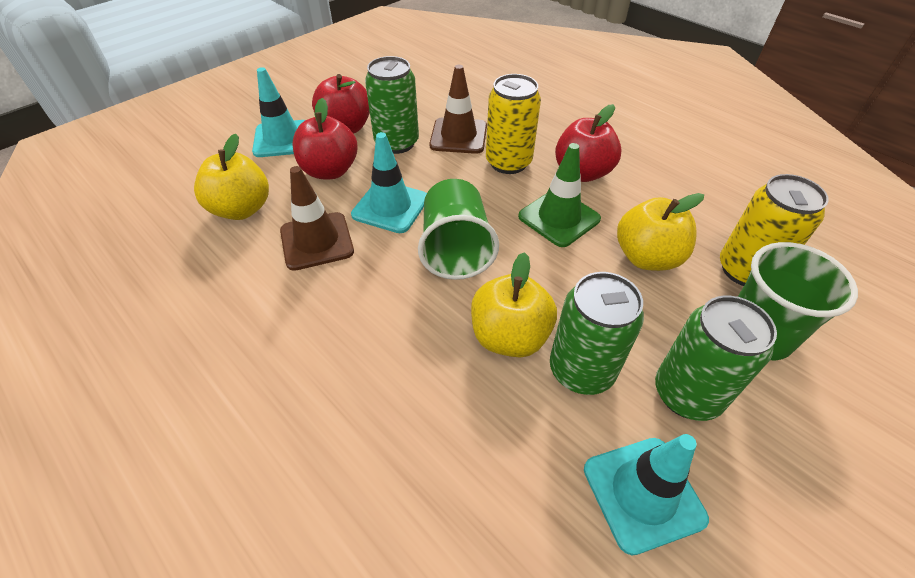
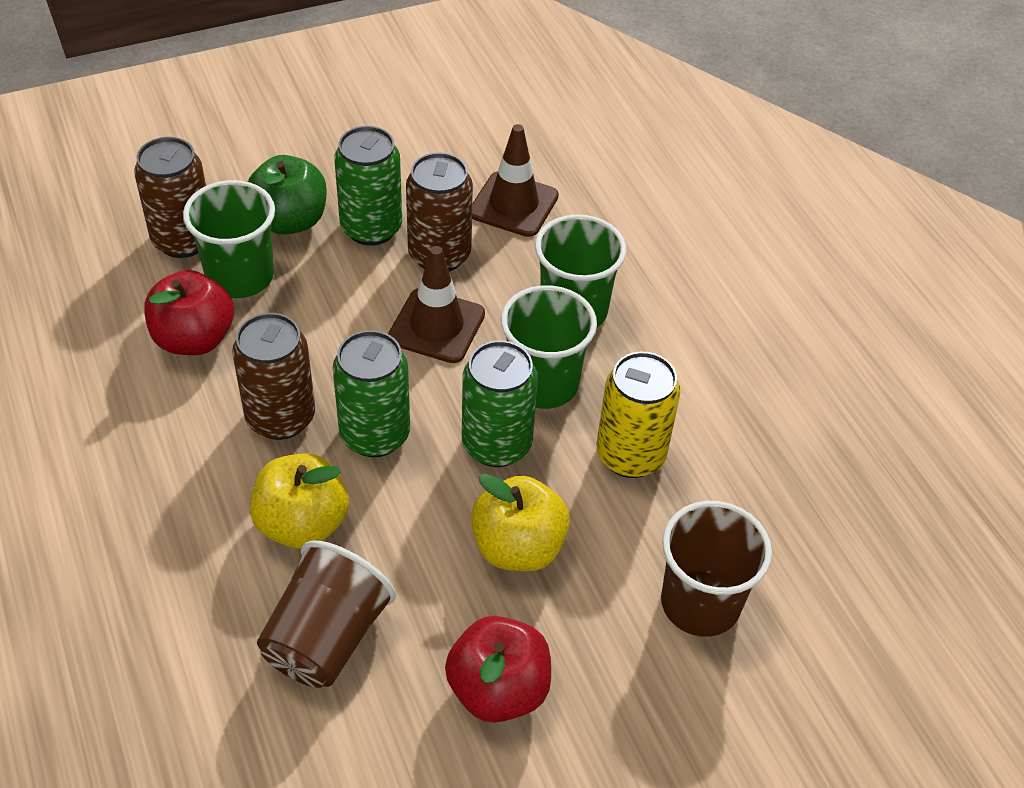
brown can: none = 0 -> [134,137,206,258] [232,313,315,440] [406,152,473,272] = 3
brown cup: none = 0 -> [257,541,396,688] [661,501,772,637] = 2
green apple: none = 0 -> [248,155,327,235] = 1
green cup: [418,179,499,280] [738,242,858,360] = 2 -> [183,180,275,298] [501,285,597,409] [535,214,626,327] = 3
green traffic cone: [518,143,601,247] = 1 -> none = 0
red apple: [293,98,357,179] [312,74,370,134] [555,104,622,182] = 3 -> [144,270,234,355] [445,616,551,723] = 2
turquoise traffic cone: [252,67,305,157] [351,132,427,233] [584,434,709,555] = 3 -> none = 0
yellow apple: [194,134,269,220] [471,252,557,357] [617,193,704,271] = 3 -> [250,453,349,549] [471,473,570,571] = 2
yellow can: [486,74,541,174] [720,174,829,286] = 2 -> [597,352,680,478] = 1

